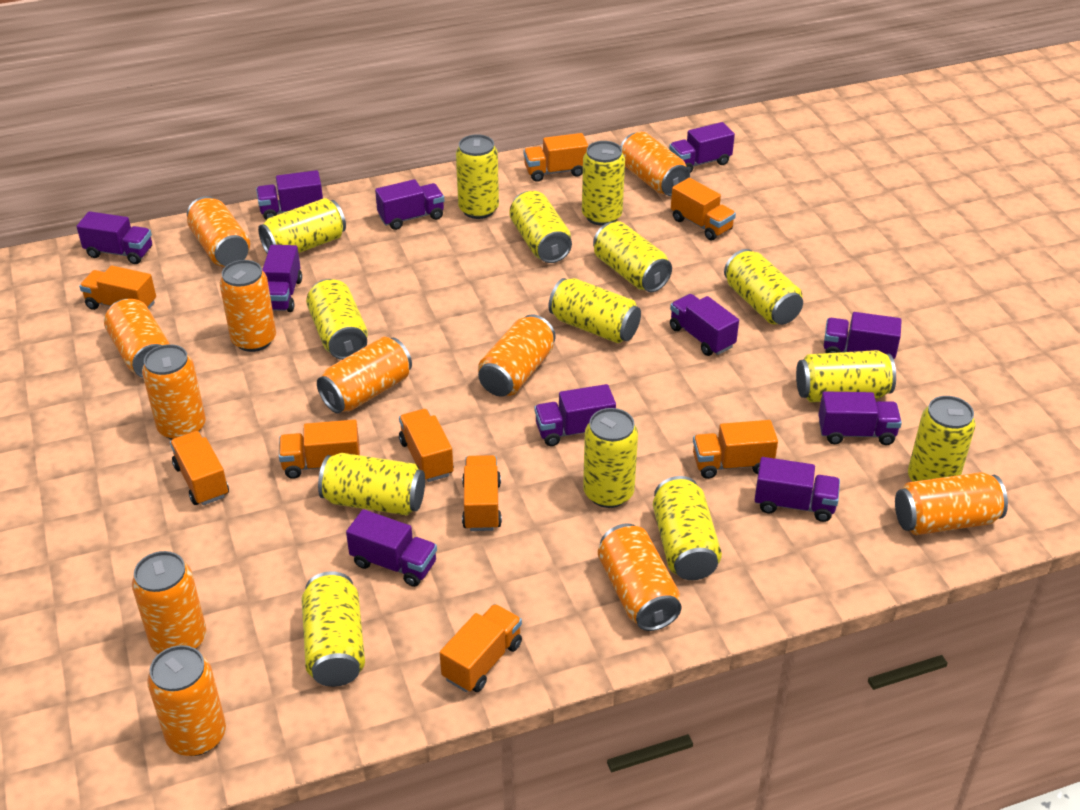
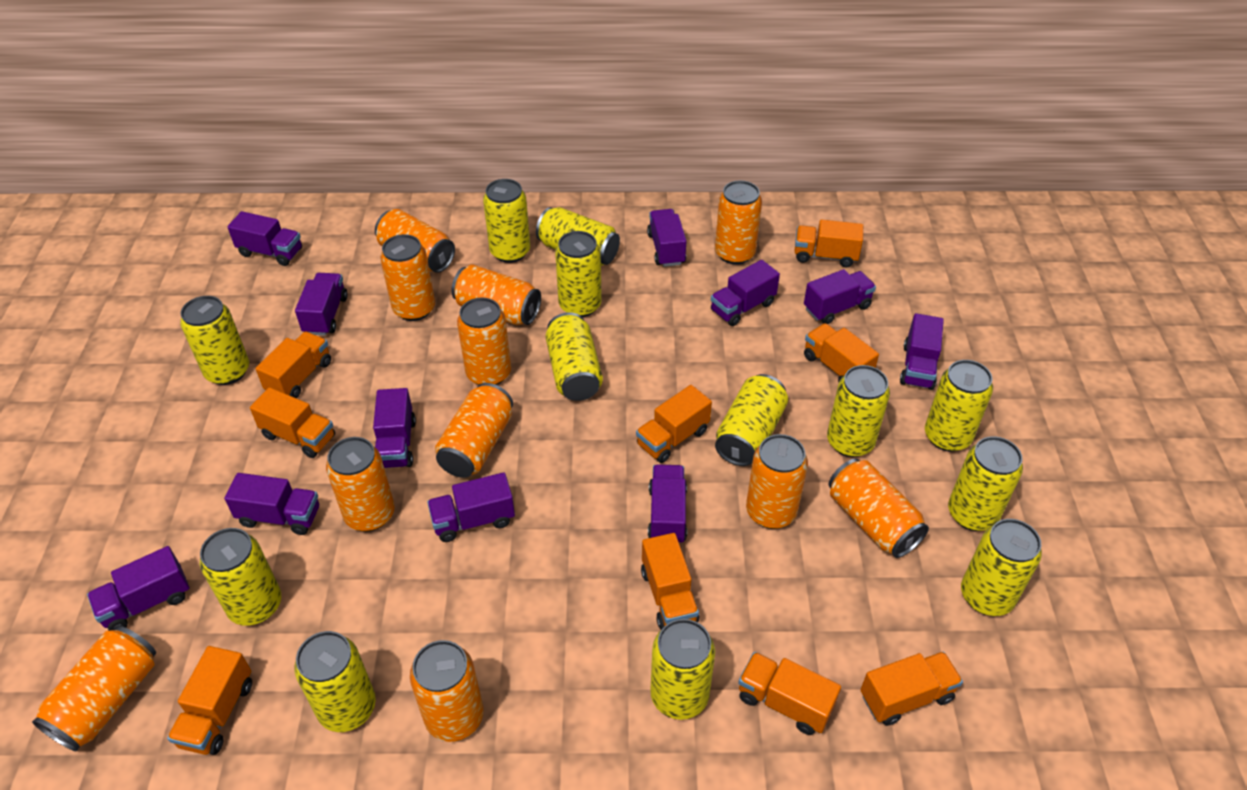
yellow can: [258,198,346,254] [302,571,365,687] [306,279,368,360] [318,453,425,516] [456,134,499,219] [509,191,572,263] [549,278,641,343] [582,141,625,226] [583,408,638,508] [593,221,672,292] [653,476,722,580] [724,249,803,325] [796,350,896,402] [908,396,976,482] = 14 -> [180,296,249,385] [200,528,281,626] [294,631,376,732] [483,179,530,263] [536,207,620,266] [546,312,603,401] [555,231,602,317] [650,619,715,720] [715,374,788,466] [827,365,890,457] [925,360,993,452] [948,436,1023,531] [961,519,1042,616] = 13

